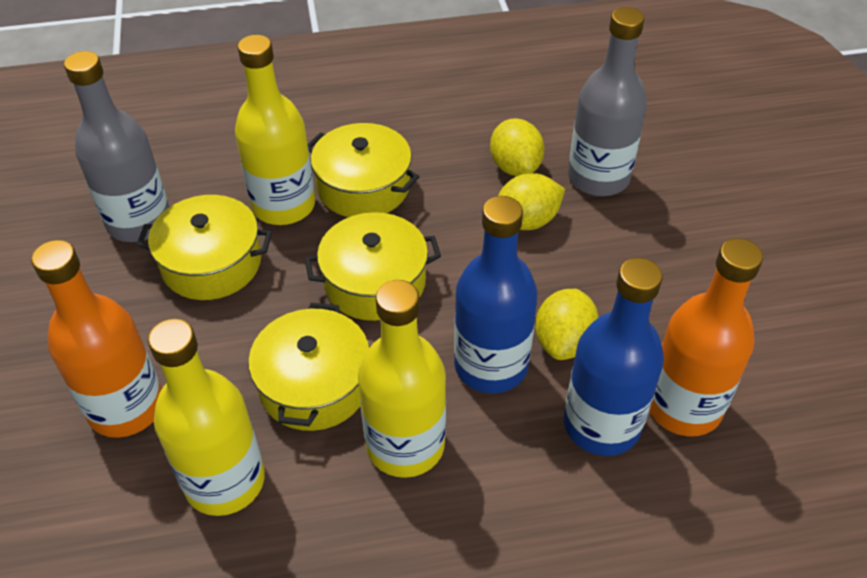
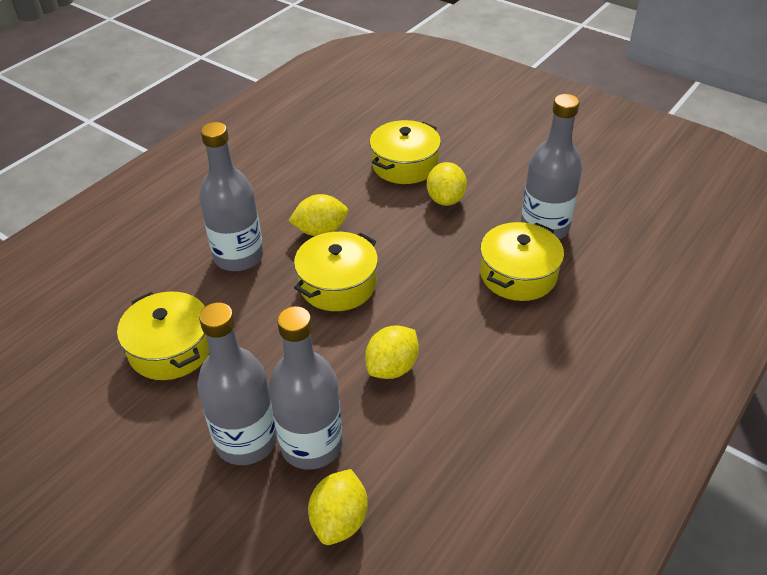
blue bottle: [454,196,537,393] [564,258,664,456] = 2 -> none = 0
grey bottle: [64,51,169,242] [568,7,647,196] = 2 -> [197,302,277,465] [199,122,263,271] [269,306,343,470] [521,94,582,239] = 4
orange bottle: [31,240,162,438] [649,238,763,436] = 2 -> none = 0
yellow bottle: [148,319,265,516] [235,35,315,225] [358,280,446,478] = 3 -> none = 0
yellow lemon: [490,118,544,176] [498,173,565,230] [535,289,599,360] = 3 -> [288,194,348,236] [308,469,368,545] [365,325,419,379] [427,162,467,206] = 4

